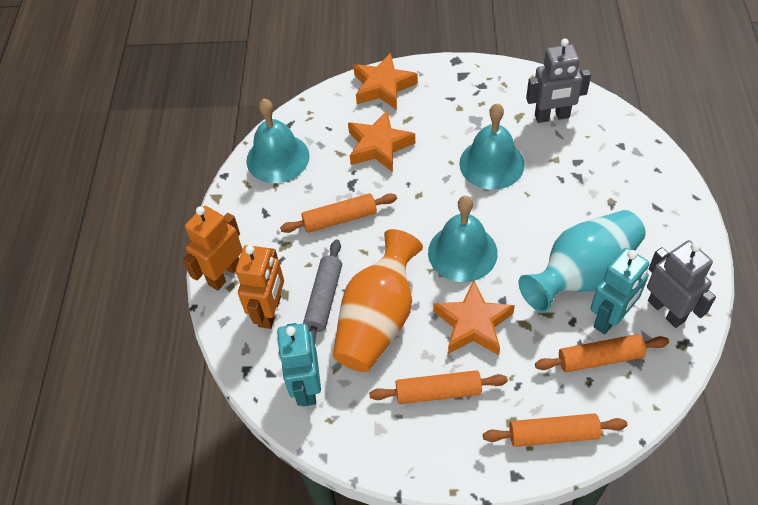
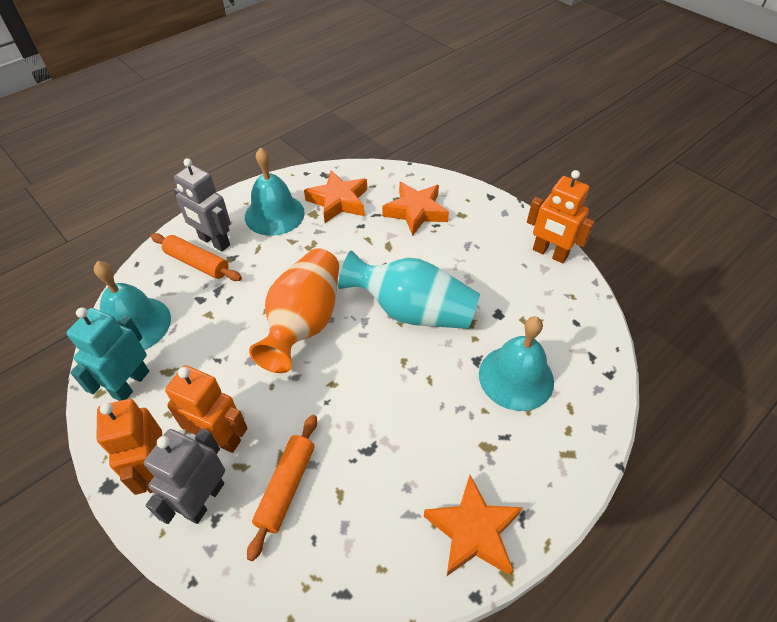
grey rolling pin: [303,239,342,343] = 1 -> none = 0
orange robot: [183,206,243,291] [236,245,284,329] = 2 -> [96,399,162,495] [165,365,248,453] [527,170,595,263] = 3
orange rolling pin: [280,193,397,233] [369,370,508,404] [483,413,627,447] [535,334,669,372] = 4 -> [151,233,242,281] [247,415,317,561] = 2
turquoise robot: [277,323,321,406] [590,248,649,334] = 2 -> [67,308,149,401] = 1

